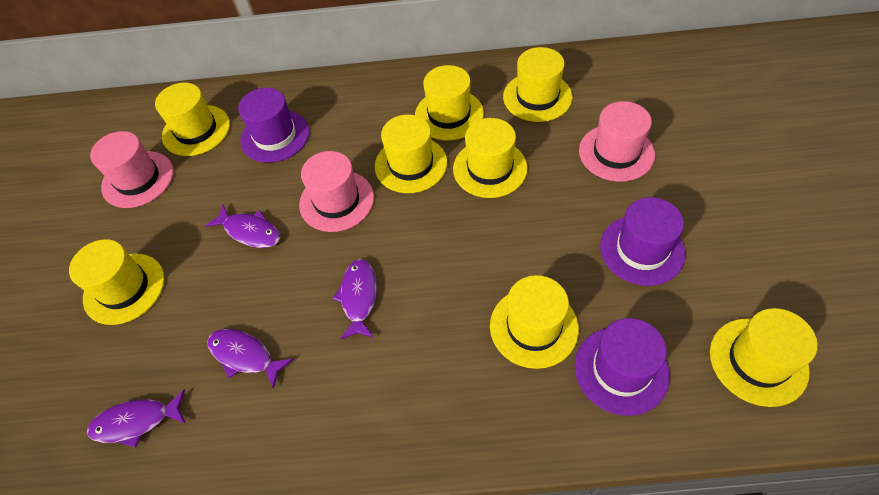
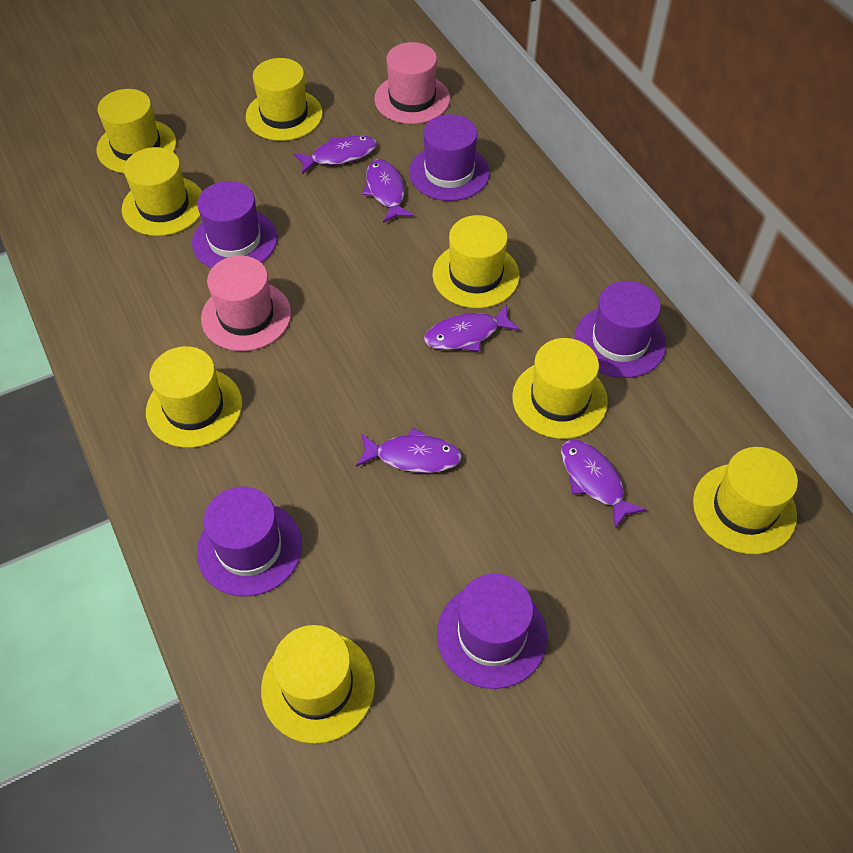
pink hat: [90,131,174,208] [299,151,374,232] [579,101,655,182] = 3 -> [201,256,291,351] [374,42,450,124] = 2
purple fish: [87,390,185,447] [205,204,280,248] [207,329,293,389] [332,259,377,340] = 4 -> [293,135,377,174] [356,428,462,473] [362,159,414,223] [424,304,520,352] [561,439,647,529] = 5
purple hat: [238,88,309,163] [575,318,670,416] [600,197,686,286] = 3 -> [192,181,277,268] [197,487,302,596] [409,114,490,201] [437,574,547,689] [574,281,666,378] = 5

